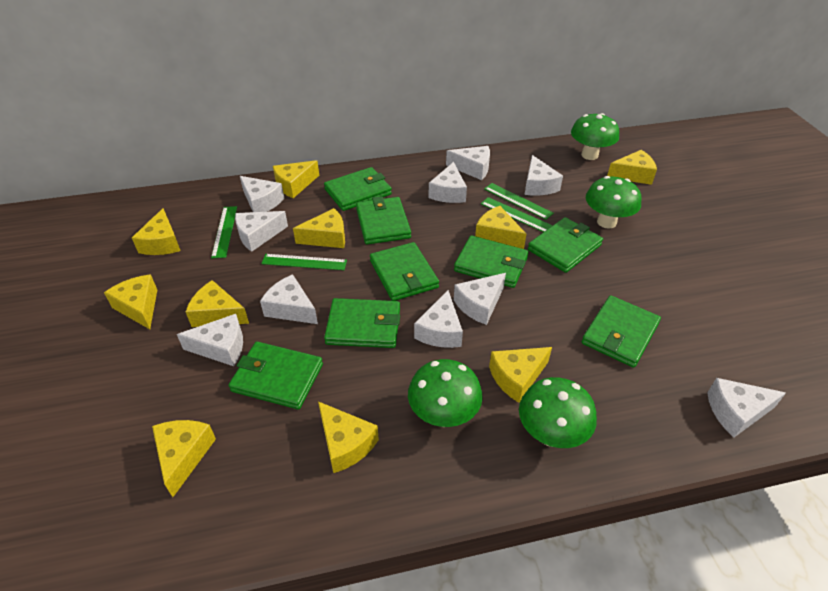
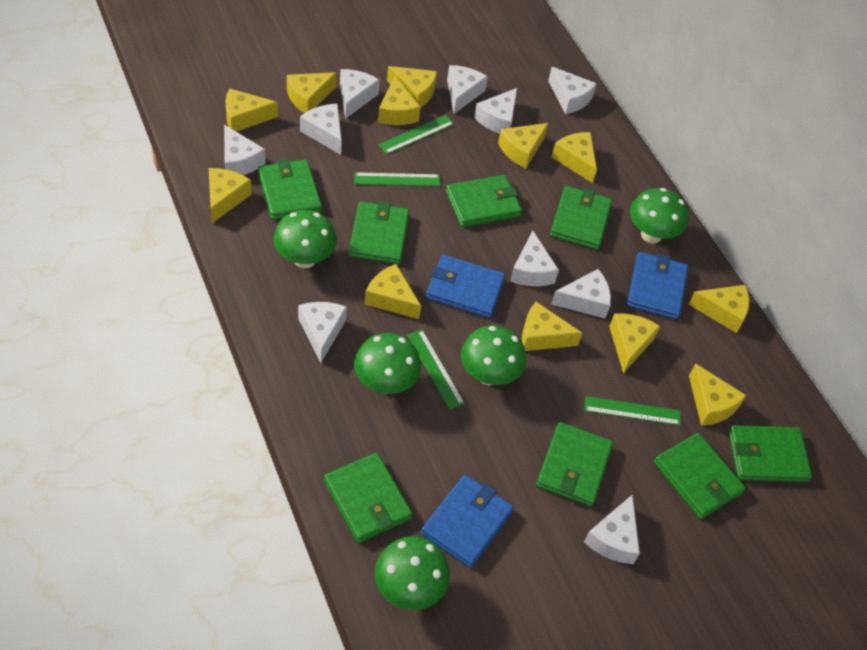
blue wallet: none = 0 -> [421,474,514,568] [426,254,505,318] [627,252,688,319] = 3
green mushroom: [408,359,483,427] [519,377,597,448] [571,113,619,160] [586,176,641,229] = 4 -> [274,210,337,268] [354,333,421,394] [375,536,450,610] [461,326,527,385] [630,188,689,243] = 5
yellow cheese: [104,274,157,329] [132,208,180,255] [152,420,216,497] [186,280,249,327] [273,160,319,198] [293,208,345,248] [318,401,379,473] [475,206,526,249] [489,347,552,403] [607,150,657,185] = 10 -> [209,168,252,223] [226,88,278,132] [287,72,337,113] [364,264,421,319] [378,76,421,125] [387,66,437,107] [498,123,548,168] [522,302,582,351] [552,132,597,183] [609,313,660,373] [688,285,749,333] [689,363,747,426] = 12

